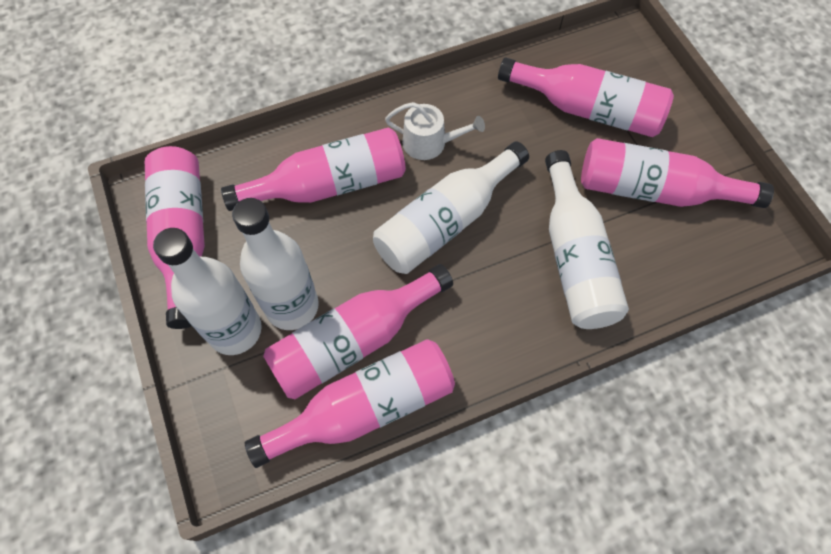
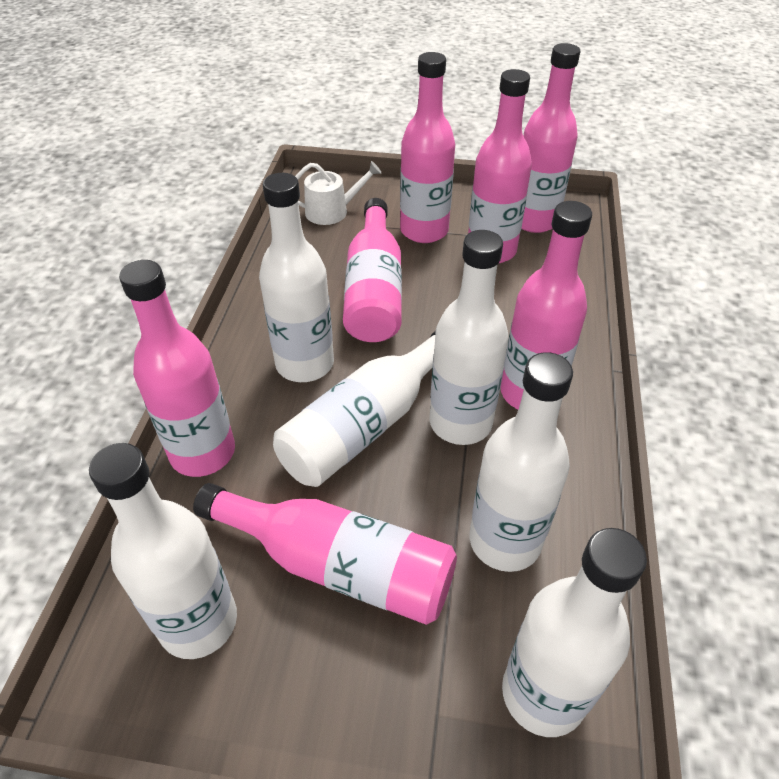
pink bottle: [145,146,205,329] [221,128,406,211] [245,339,455,468] [263,264,453,399] [498,57,674,137] [581,138,774,208] = 6 -> [119,260,235,477] [193,483,457,625] [343,198,402,342] [400,52,455,243] [468,69,532,263] [501,201,592,410] [521,43,580,233] = 7
white bottle: [153,228,262,355] [232,198,319,330] [373,141,529,274] [545,150,629,329] = 4 -> [89,443,237,659] [259,173,334,382] [273,331,436,487] [429,230,509,445] [469,352,573,572] [502,528,647,737] = 6

